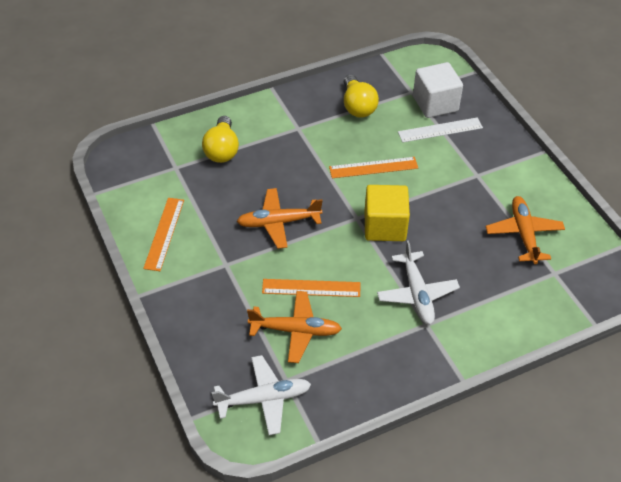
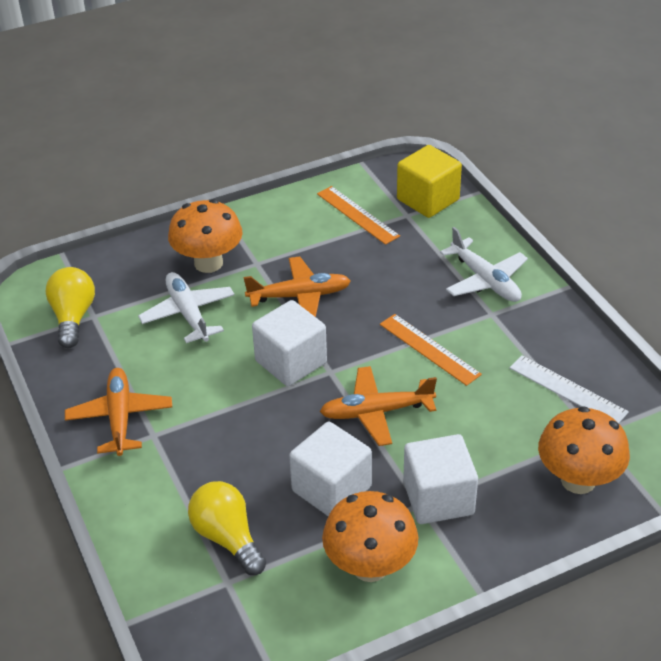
orange mushroom: none = 0 -> [168,199,243,273] [322,491,418,582] [538,406,630,494] = 3
orange ruler: [143,198,184,271] [262,279,360,297] [329,157,418,178] = 3 -> [317,186,400,245] [380,314,482,386] = 2
white cube: [413,62,463,118] = 1 -> [252,300,327,386] [289,422,372,516] [403,434,478,524] = 3

